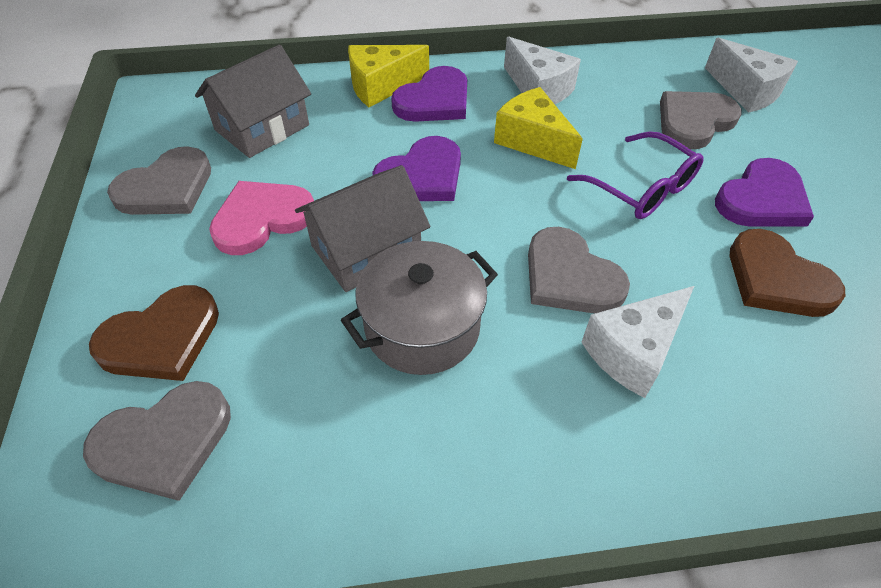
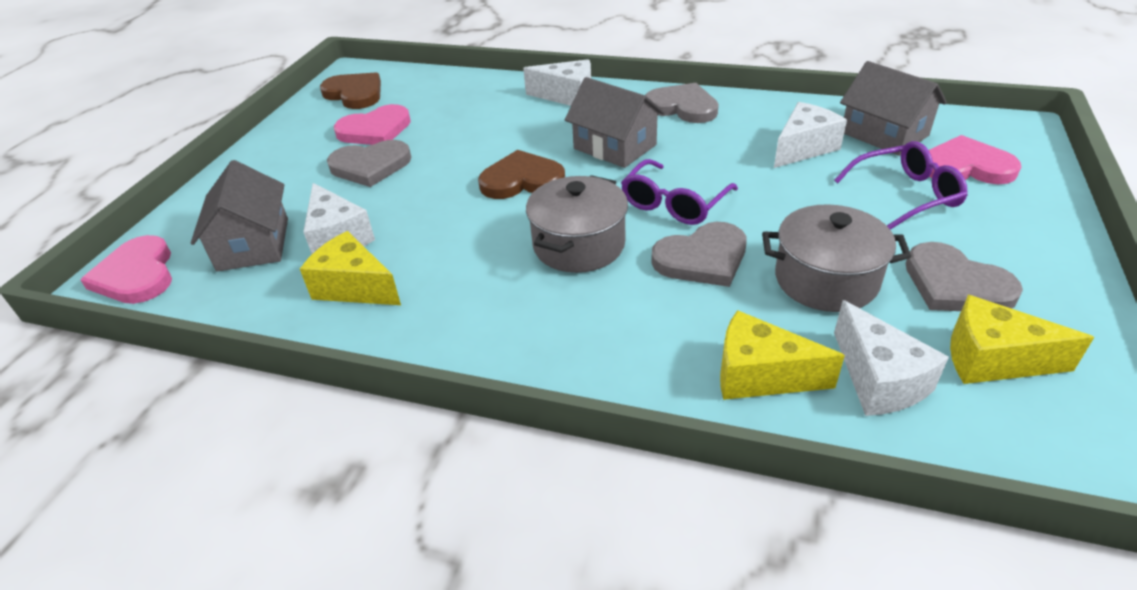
grey house: [195,45,311,158] [295,165,430,292] = 2 -> [191,160,288,272] [565,77,665,168] [840,61,947,156] = 3
grey pot: [341,241,498,375] = 1 -> [526,175,628,273] [762,204,911,312] = 2
pink heart: [209,181,314,255] = 1 -> [80,235,172,304] [334,104,411,145] [929,135,1021,184] = 3
purple glasses: [567,131,703,219] = 1 -> [621,159,738,225] [834,141,968,230] = 2
purple heart: [372,136,461,201] [391,66,467,122] [715,158,814,227] = 3 -> none = 0
white cheese: [504,36,581,104] [582,286,694,398] [705,38,798,113] = 3 -> [303,183,375,254] [523,59,591,106] [774,102,847,168] [834,300,949,416] = 4
yellow cheese: [348,45,429,107] [494,87,583,169] = 2 -> [300,231,401,305] [720,310,845,400] [950,295,1094,384] = 3

